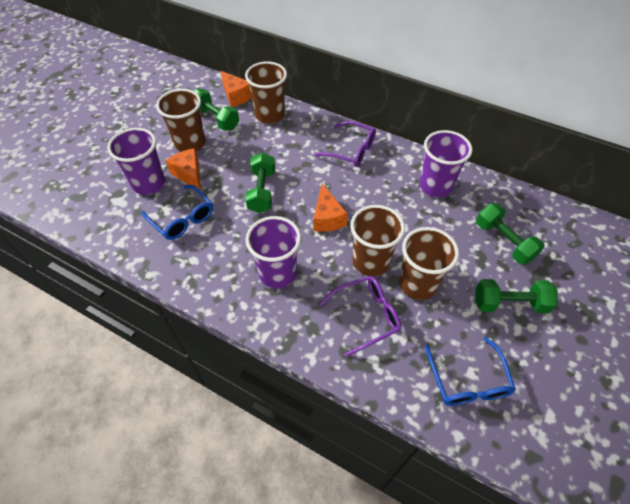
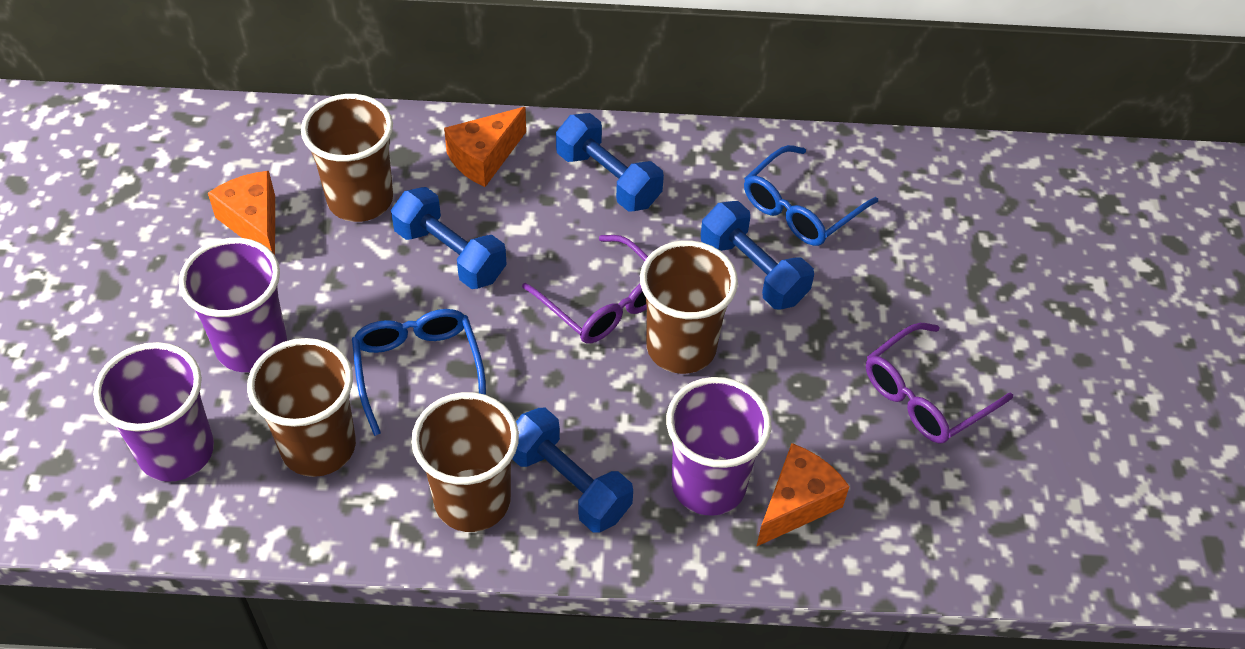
blue dumbbell: none = 0 -> [391,187,507,289] [512,408,633,533] [556,113,664,212] [701,201,814,309] = 4
green dumbbell: [194,89,239,131] [245,152,275,213] [476,203,545,265] [476,279,558,314] = 4 -> none = 0

